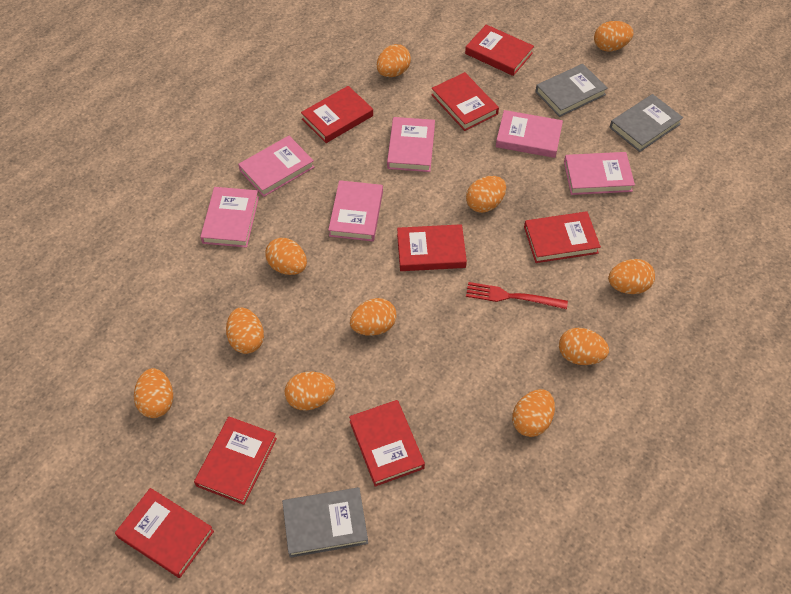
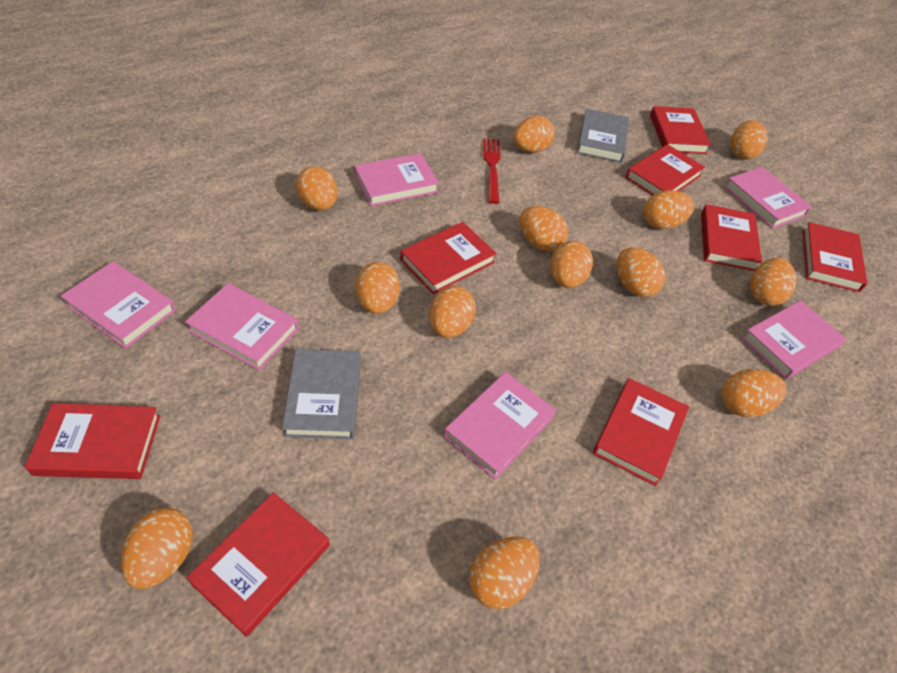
grey book: [282,487,368,558] [535,64,608,117] [609,94,683,152] = 3 -> [282,349,361,439] [577,109,629,163] = 2
orange egg: [134,368,173,418] [226,308,264,354] [265,238,307,275] [285,372,335,410] [350,298,396,336] [377,44,411,77] [466,176,506,213] [512,389,555,437] [559,328,609,365] [594,21,634,51] [608,259,655,294] = 11 -> [121,508,193,589] [296,166,337,211] [355,262,400,314] [429,286,476,338] [469,536,540,609] [513,116,555,153] [520,206,568,251] [550,241,593,288] [617,248,666,297] [644,190,694,229] [721,369,786,417] [731,120,768,159] [750,258,797,306] = 13

